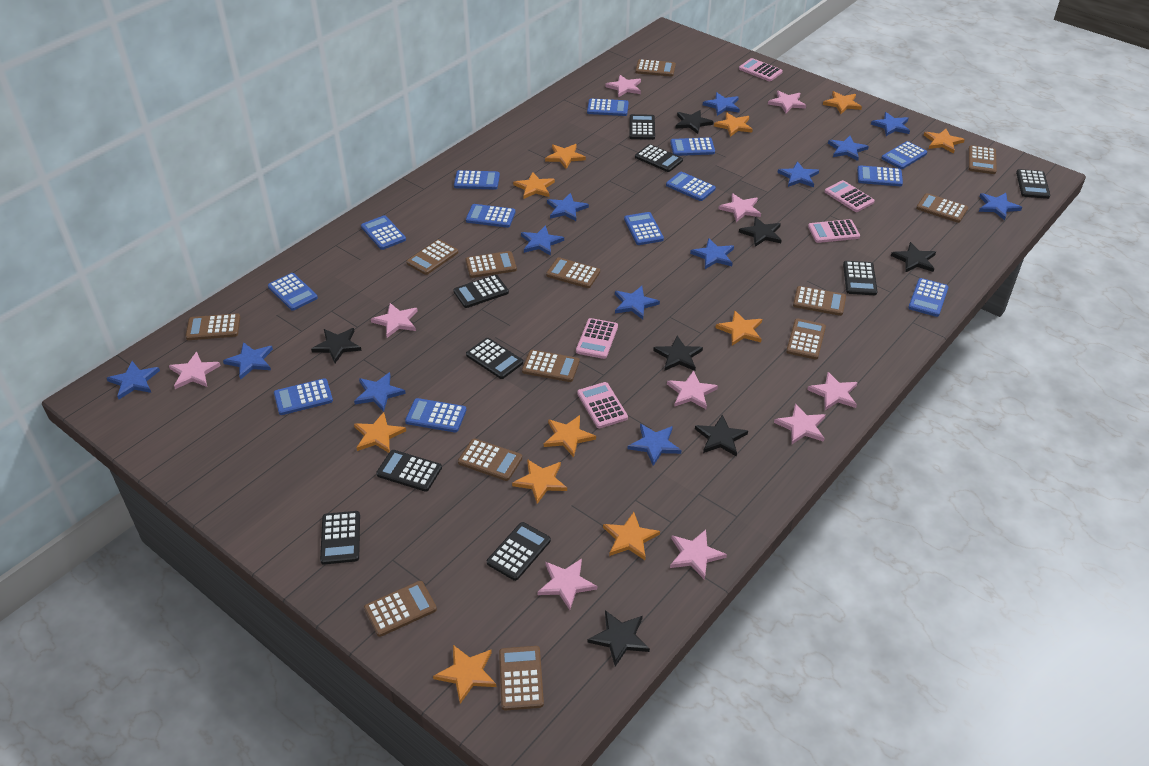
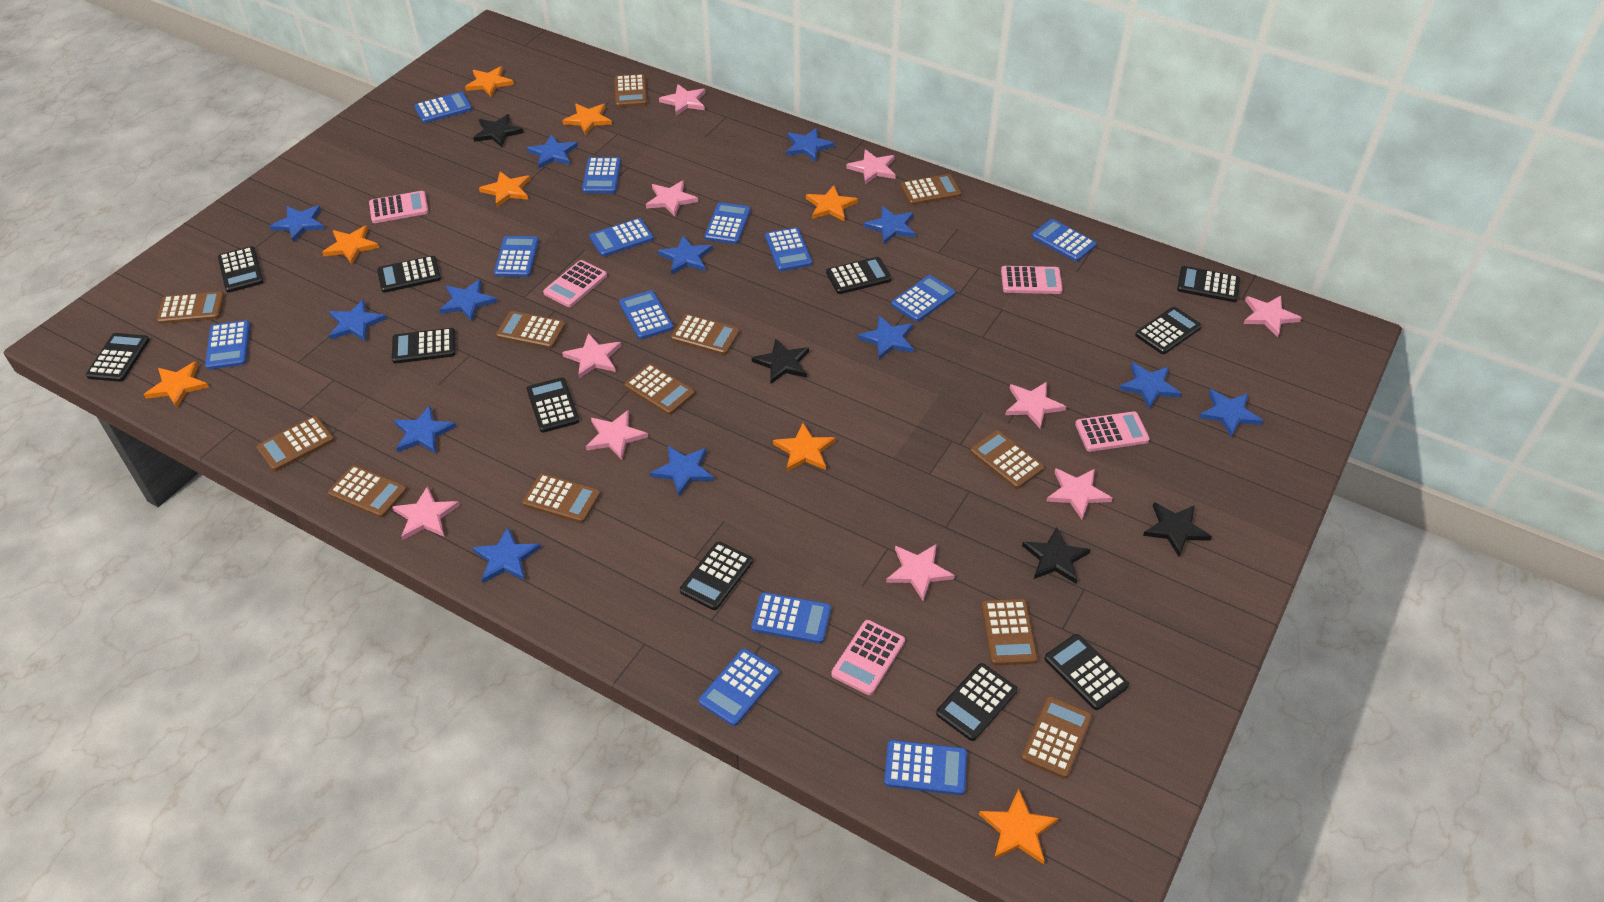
black calculator: [320,511,360,564] [376,450,442,492] [453,275,509,308] [466,338,523,379] [487,522,551,581] [629,114,655,140] [635,144,683,172] [843,261,877,295] [1016,169,1050,199] = 9 -> [86,333,149,382] [218,246,264,292] [377,256,441,293] [392,328,456,363] [527,377,579,432] [680,541,753,610] [826,257,892,294] [936,663,1018,741] [1045,634,1129,710] [1135,307,1202,354] [1177,266,1240,302] = 11
black star: [311,328,361,363] [588,610,650,666] [653,336,703,371] [675,110,714,134] [695,415,748,457] [739,217,781,247] [891,242,936,273] = 7 -> [473,114,524,147] [752,338,809,384] [1022,527,1091,584] [1143,502,1212,557] = 4
brown calculator: [185,313,240,340] [364,581,437,637] [406,239,458,275] [458,438,522,481] [465,251,517,278] [499,646,544,711] [522,350,580,382] [546,257,600,288] [635,59,676,77] [786,318,826,360] [793,286,846,316] [916,193,968,223] [968,145,997,174] = 13 -> [157,291,225,324] [257,416,334,471] [328,465,407,518] [496,311,566,349] [522,473,601,523] [615,74,647,107] [624,364,695,415] [671,314,740,355] [900,174,962,205] [970,430,1044,489] [982,599,1038,665] [1021,696,1092,779] = 12
orange star: [354,412,406,453] [433,645,496,704] [512,459,567,504] [513,172,555,199] [544,415,596,457] [545,144,586,169] [603,512,660,560] [714,112,753,137] [715,310,762,346] [823,91,862,114] [924,129,965,153] = 11 -> [144,361,209,408] [322,225,379,264] [465,66,514,97] [479,171,530,207] [562,104,612,135] [773,423,835,471] [806,185,858,221] [979,789,1059,864] = 8

